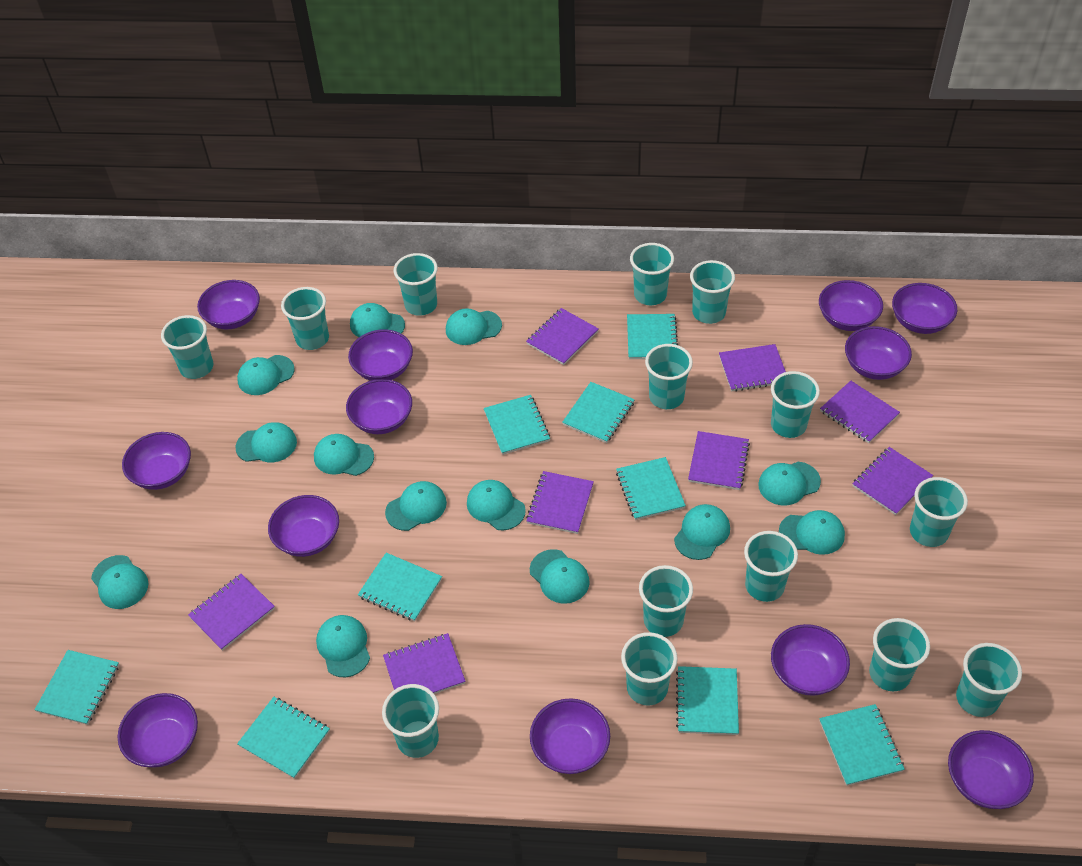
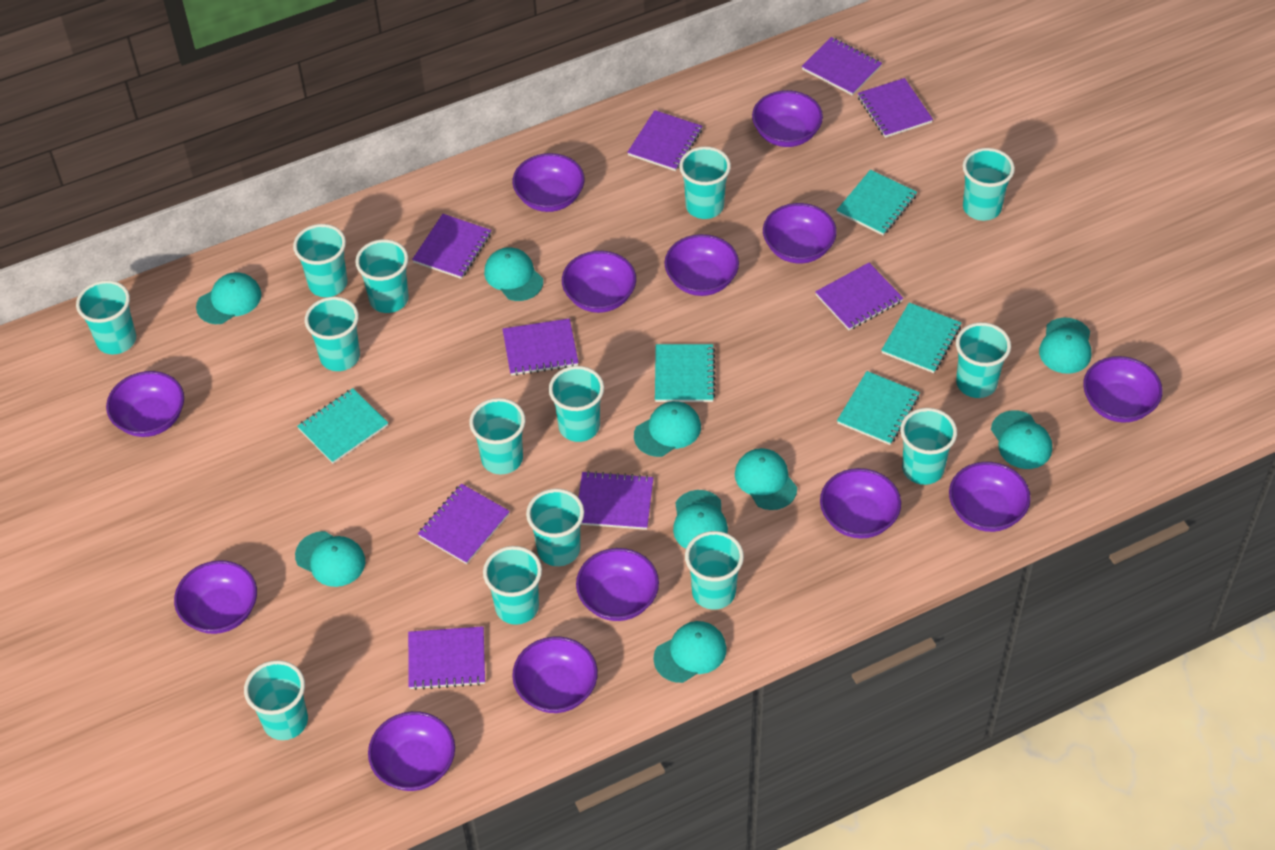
purple bowl: [118,693,198,768] [122,432,191,490] [197,280,260,329] [268,495,339,557] [346,379,412,434] [348,329,413,381] [530,698,610,774] [771,624,850,696] [819,280,883,331] [845,326,912,380] [892,283,957,334] [948,730,1034,809] = 12 -> [106,371,184,437] [174,560,257,634] [368,711,455,791] [512,637,598,713] [513,153,584,212] [562,251,636,313] [576,548,659,621] [665,234,739,296] [752,90,823,147] [763,203,837,263] [820,468,901,539] [949,462,1031,532] [1083,356,1162,423] = 13
purple notebook: [188,574,275,651] [383,633,465,694] [526,308,599,365] [526,471,594,534] [688,431,750,490] [719,344,786,392] [820,381,900,443] [852,447,933,515] = 8 -> [408,626,485,690] [412,214,491,279] [418,484,510,564] [503,319,579,376] [578,471,653,530] [627,110,702,171] [801,37,882,95] [815,263,903,330] [858,78,933,138] = 9
turquoise cap: [91,555,148,609] [235,422,297,462] [237,355,295,395] [314,434,374,476] [316,615,370,677] [350,303,405,337] [385,481,447,531] [446,308,502,345] [467,480,526,530] [530,549,590,604] [674,504,730,560] [758,462,821,505] [779,510,845,555] = 13 -> [196,272,261,324] [295,531,365,587] [484,247,543,301] [634,401,701,457] [653,621,727,683] [673,490,728,549] [735,448,797,510] [991,410,1052,469] [1039,318,1091,374] = 9
turquoise notebook: [34,650,119,725] [237,697,330,779] [358,553,442,621] [484,395,550,455] [562,382,635,443] [616,457,686,520] [627,314,678,359] [676,666,739,735] [819,704,905,786] = 9 -> [297,388,388,464] [655,344,716,402] [837,170,917,235] [837,371,920,445] [881,303,962,373] = 5

